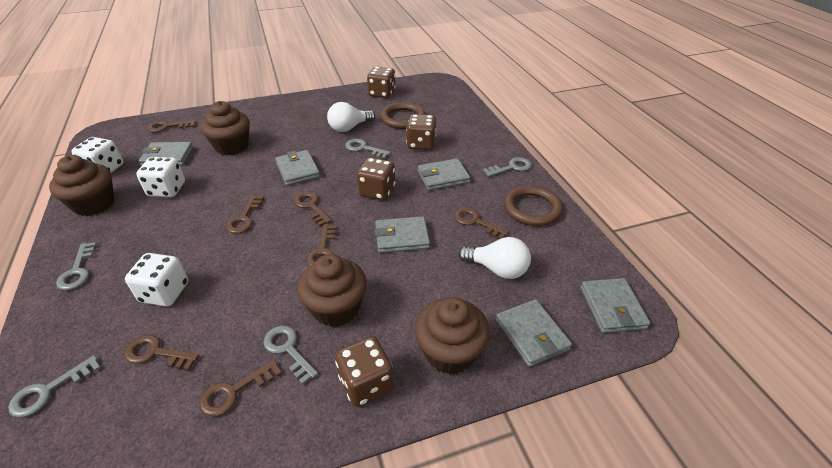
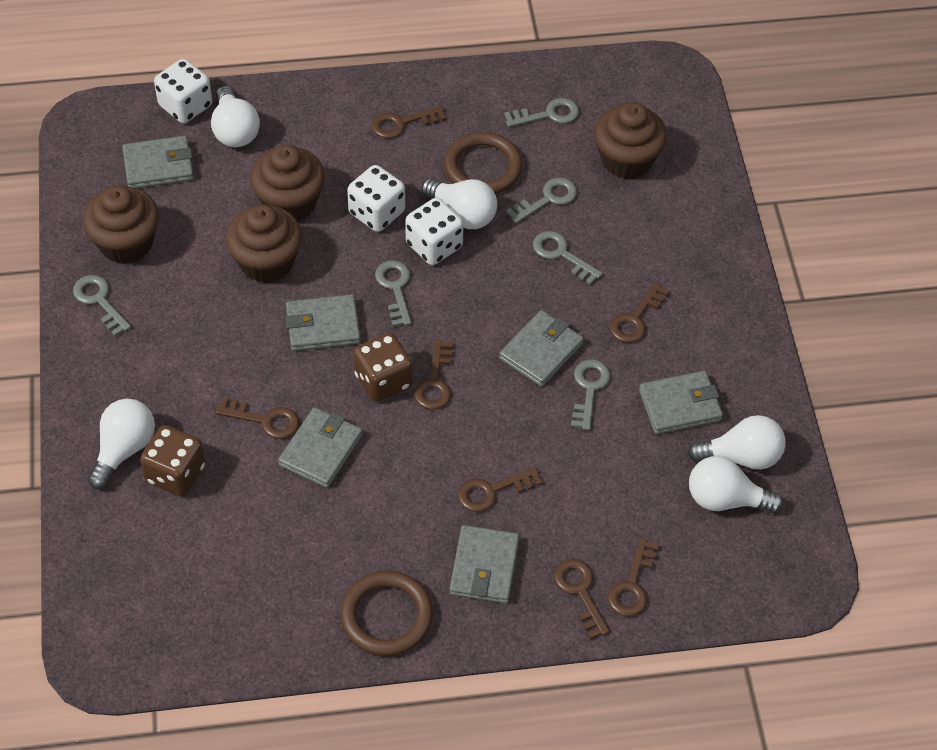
brown dice: [335,336,394,407] [357,157,395,200] [367,67,396,98] [406,114,436,150] = 4 -> [140,425,206,496] [353,332,413,402] = 2
grey key: [8,355,101,418] [56,242,97,290] [264,326,318,385] [345,139,391,159] [483,157,532,177] = 5 -> [73,275,131,336] [375,260,412,327] [504,98,579,127] [506,178,577,223] [533,231,603,285] [571,359,610,430] = 6
white light bulb: [327,102,375,132] [458,237,531,279] = 2 -> [88,399,155,489] [211,86,260,147] [421,178,497,229] [688,415,786,470] [689,456,783,513] = 5

